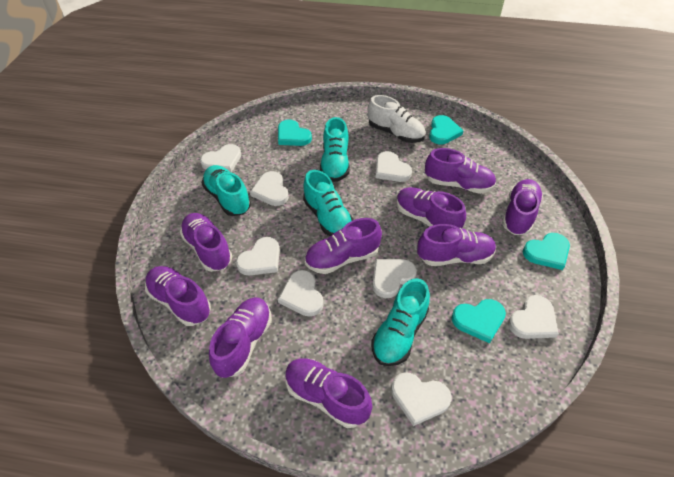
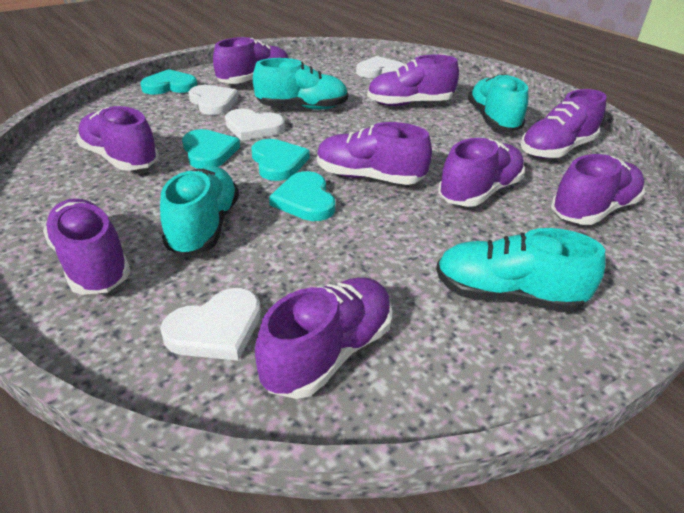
white heart: [200,144,241,173] [236,237,280,276] [250,171,289,206] [278,270,324,317] [372,259,417,298] [376,151,412,182] [391,372,452,426] [508,295,559,339] = 8 -> [160,288,261,361] [188,85,239,115] [225,109,285,141] [356,56,403,78] = 4
white shoe: [368,95,426,143] = 1 -> none = 0

